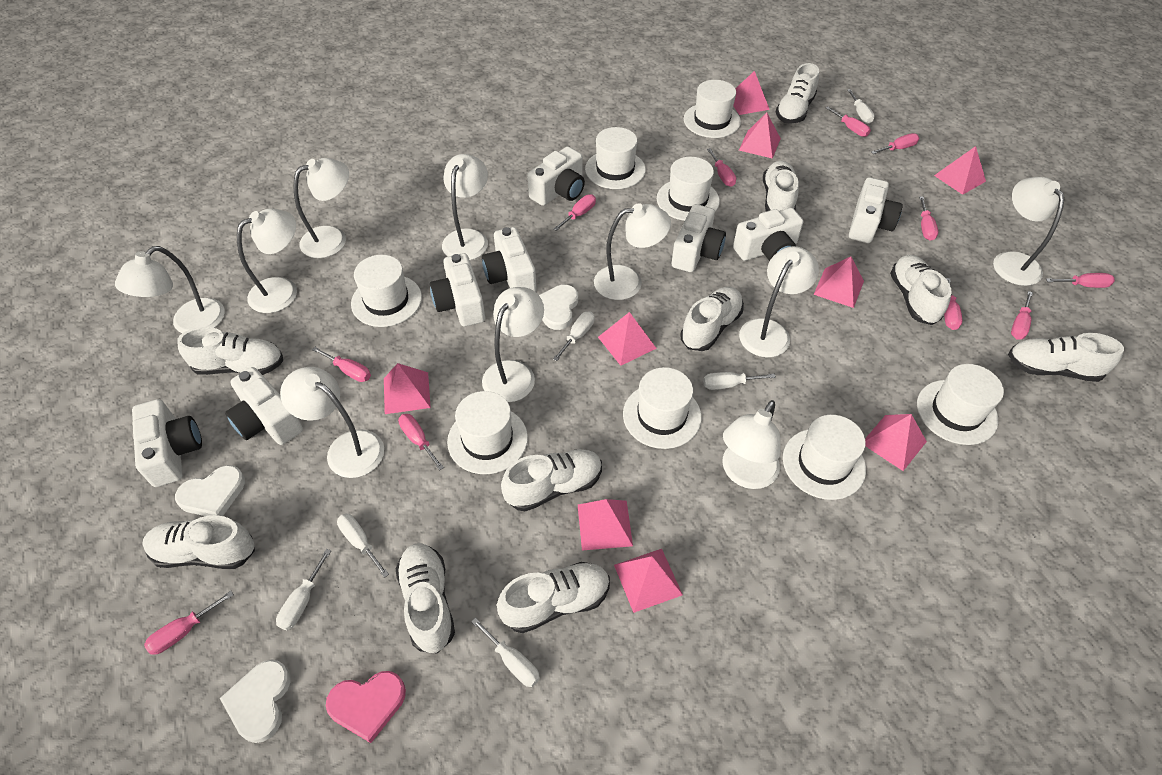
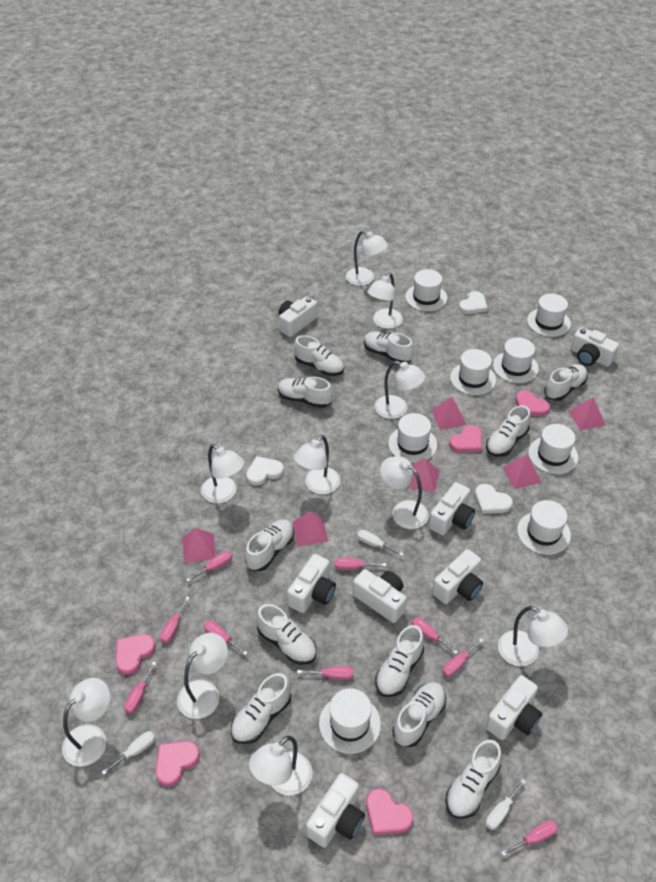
pink heart: [326,671,406,743] = 1 -> [116,634,156,674] [155,741,200,786] [366,788,413,835] [449,425,482,452] [515,390,550,416] = 5
pink pyramid: [384,363,431,414] [578,499,633,550] [598,312,657,366] [614,549,683,613] [733,71,770,115] [739,112,781,159] [814,256,864,308] [865,414,927,471] [934,146,986,195] = 9 -> [183,528,215,563] [293,511,328,546] [408,458,439,493] [431,397,466,430] [502,454,542,489] [569,397,606,431] = 6
pink screwdriver: [144,591,234,655] [312,347,371,382] [398,414,444,470] [554,194,596,231] [707,148,736,187] [826,107,871,137] [871,133,919,154] [919,196,938,241] [944,278,962,330] [1011,291,1033,340] [1046,273,1115,288] = 11 -> [124,662,156,713] [160,596,190,643] [186,551,232,582] [204,621,248,655] [297,666,354,680] [335,558,386,570] [412,617,458,654] [443,638,484,677] [501,820,558,856] = 9
white screwdriver: [276,549,331,630] [337,513,389,578] [471,617,540,687] [553,311,595,361] [703,372,776,390] [847,89,875,123] = 6 -> [102,731,155,775] [357,530,404,556] [486,779,526,830] = 3
white shoe: [142,515,255,569] [177,327,283,375] [395,543,455,653] [497,562,610,633] [501,449,602,512] [680,287,744,351] [763,161,799,211] [776,63,819,124] [890,255,952,325] [1008,333,1124,382] = 10 -> [231,673,291,744] [245,519,294,571] [256,604,316,665] [278,377,333,408] [294,335,344,376] [364,332,414,363] [375,625,424,697] [393,682,446,747] [445,740,502,819] [486,405,531,457] [544,364,588,401] = 11

